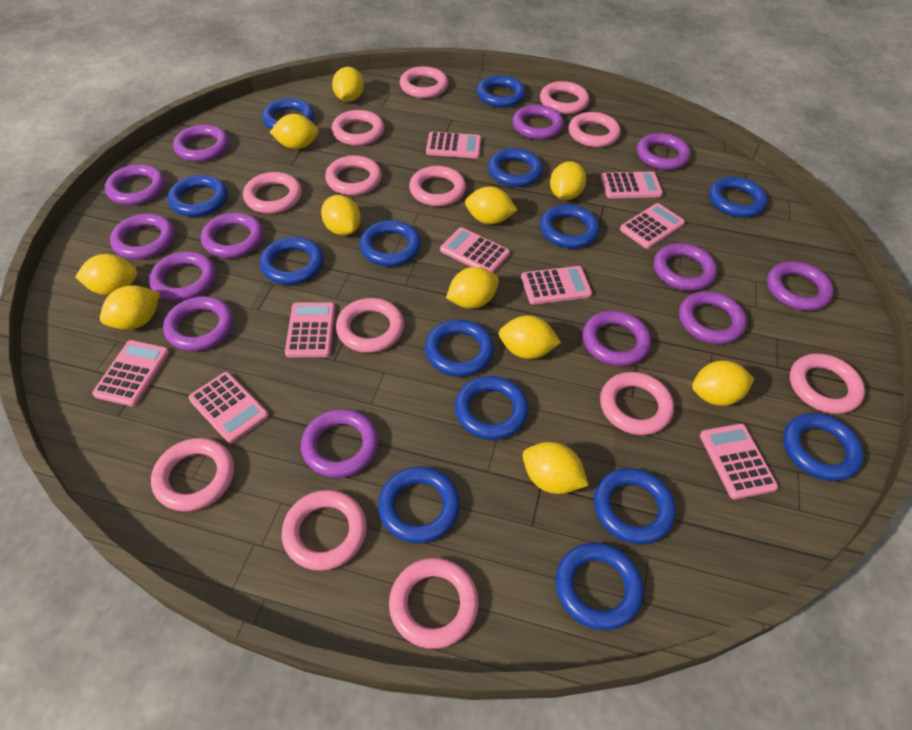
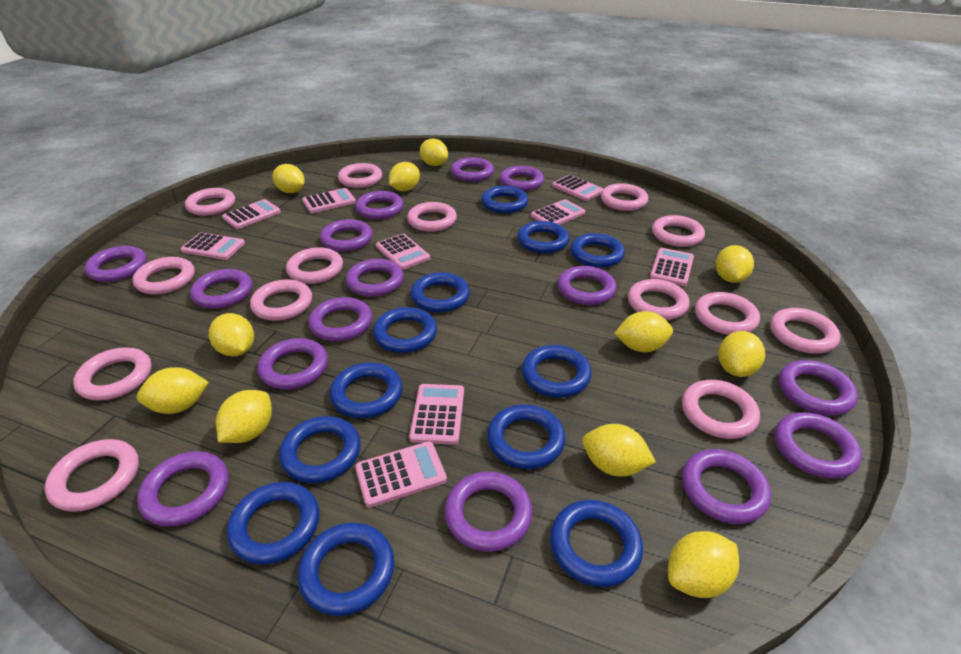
blue ring: [168,175,228,217] [260,237,324,285] [262,98,314,129] [359,220,421,266] [378,466,460,543] [425,319,494,377] [455,376,529,440] [477,75,526,108] [488,148,543,187] [540,204,600,249] [556,542,644,630] [594,468,676,544] [709,177,767,218] [783,413,864,481] = 14 -> [227,482,319,565] [279,416,361,483] [297,523,394,616] [330,362,402,418] [373,307,437,353] [411,272,470,313] [481,186,528,213] [487,405,565,469] [517,221,569,253] [522,345,592,397] [550,500,643,587] [570,233,625,267] = 12
pink ring: [151,438,234,512] [243,172,302,214] [282,490,367,571] [325,155,382,195] [332,110,384,146] [336,298,404,353] [389,558,479,649] [400,66,448,98] [409,166,466,206] [540,81,589,114] [569,112,621,147] [600,372,674,435] [790,353,865,414] = 13 -> [45,439,139,512] [73,347,152,401] [133,257,195,294] [185,188,235,216] [250,279,312,321] [286,247,343,284] [338,163,382,188] [407,202,457,232] [601,183,648,211] [628,279,690,320] [652,215,705,247] [682,380,760,439] [695,292,760,335] [770,308,841,354] = 14
purple ring: [105,164,166,206] [110,213,175,259] [149,251,216,301] [163,296,234,351] [173,124,229,162] [201,212,264,258] [301,409,379,478] [512,105,564,140] [583,311,651,366] [637,133,691,170] [654,243,717,291] [679,291,747,344] [767,261,834,311] = 13 -> [84,246,147,282] [137,451,229,527] [190,269,252,308] [257,338,328,389] [308,297,372,341] [320,219,373,252] [346,259,404,297] [355,191,404,219] [444,472,532,552] [451,157,494,182] [500,166,544,191] [558,266,617,305] [682,449,771,524] [775,412,862,479] [779,360,858,416] = 15

